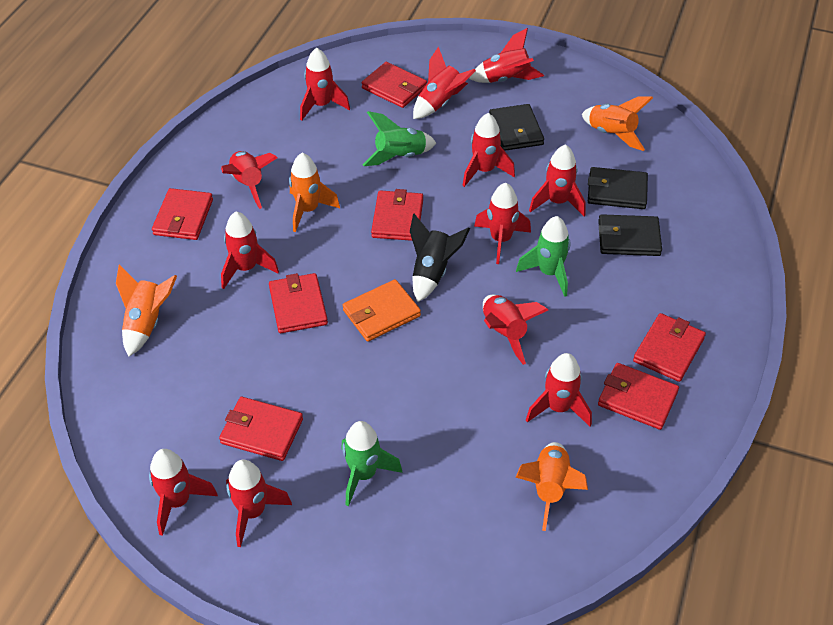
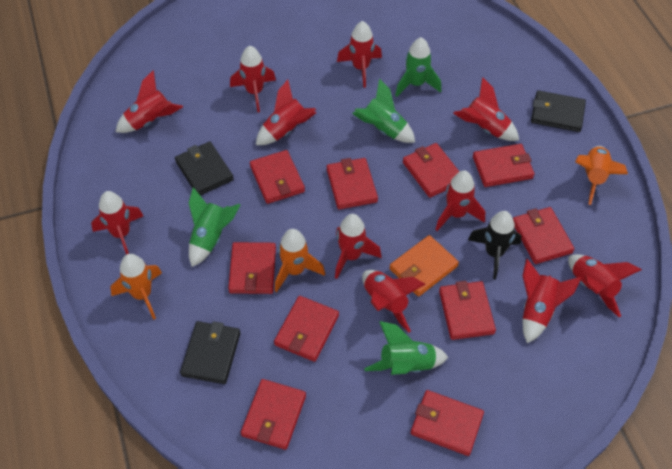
green rocket: [341,421,402,506] [363,111,436,166] [516,216,571,297] = 3 -> [189,187,241,267] [352,78,415,143] [364,321,448,375] [395,37,441,97] = 4
orange rocket: [116,265,177,357] [289,153,340,232] [516,442,588,531] [582,96,653,151] = 4 -> [110,254,162,320] [275,229,325,292] [575,146,628,205] = 3
red rocket: [149,449,218,536] [221,151,277,209] [221,212,279,289] [226,460,292,547] [300,48,350,121] [413,46,476,119] [463,113,515,187] [469,28,544,83] [474,183,531,264] [483,295,548,365] [526,353,592,426] [529,144,586,216] = 12 -> [91,191,143,255] [116,70,183,133] [230,46,276,112] [256,80,316,145] [335,214,381,279] [337,21,382,88] [362,270,425,333] [435,171,485,231] [453,77,519,141] [523,259,581,343] [568,254,642,317] = 11
red wallet: [152,188,213,240] [219,397,303,461] [269,273,328,333] [362,62,427,108] [371,189,423,241] [598,363,679,430] [633,313,706,382] = 7 -> [228,242,276,294] [241,379,306,450] [250,150,305,204] [274,296,339,362] [327,158,378,209] [403,143,459,198] [411,390,484,456] [439,281,496,340] [473,144,534,187] [513,207,574,264] = 10

